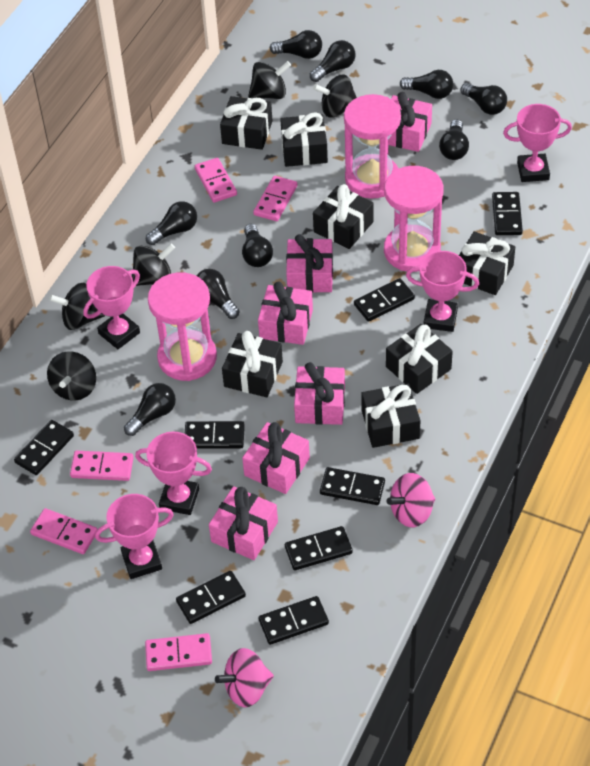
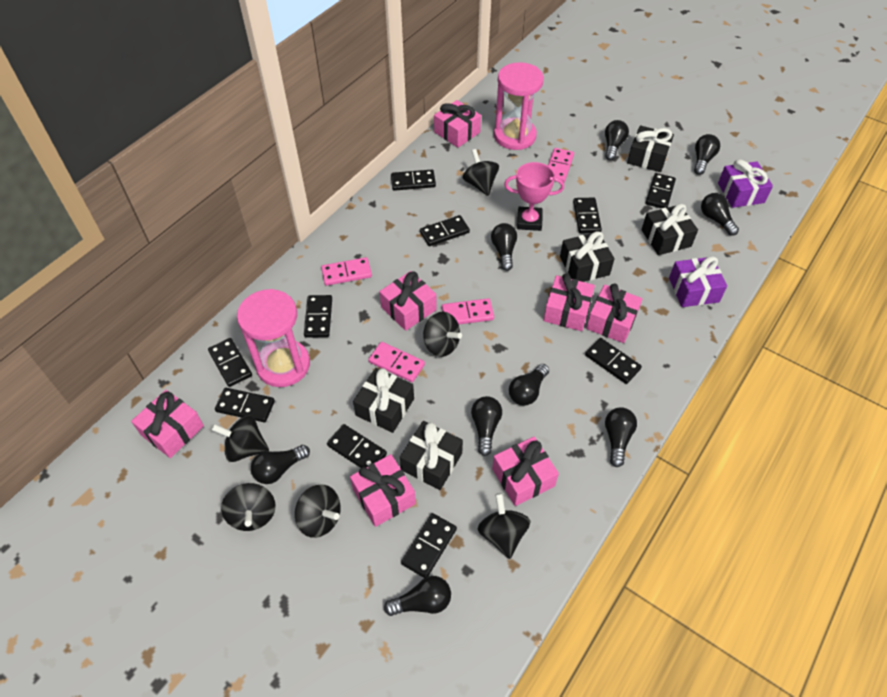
black domino: [14,420,74,475] [176,571,246,624] [185,421,245,449] [258,596,329,645] [285,526,353,570] [320,467,385,505] [354,278,415,322] [492,192,523,235] = 8 -> [208,338,252,387] [215,388,275,422] [304,295,332,338] [327,424,387,468] [391,170,436,191] [401,513,457,578] [420,215,470,246] [573,198,602,233] [585,338,642,384] [645,173,676,208] = 10
black gift: [220,96,273,150] [222,331,283,397] [280,112,328,167] [313,184,374,249] [361,383,420,448] [386,324,453,394] [459,231,515,295] = 7 -> [353,368,414,433] [400,421,463,490] [560,231,614,282] [627,125,674,172] [641,204,698,255] = 5
black spinning top: [47,351,96,400] [49,282,105,330] [132,244,175,286] [248,61,291,99] [313,75,357,118] = 5 -> [211,416,269,462] [221,483,276,531] [295,484,341,538] [423,312,462,357] [462,149,499,196] [478,493,530,559] = 6
pink domino: [30,508,98,554] [70,450,134,481] [145,633,212,671] [195,158,237,203] [253,176,297,221] = 5 -> [321,257,372,286] [368,342,425,382] [442,298,494,324] [548,148,574,182] = 4
pink gift: [209,486,278,560] [242,422,310,494] [258,282,313,345] [286,234,333,293] [294,362,345,425] [389,92,432,152] = 6 -> [131,390,204,458] [350,454,416,527] [379,271,437,331] [434,100,481,148] [492,437,559,506] [543,273,595,331] [586,284,642,343] = 7
pink hourglass: [148,272,217,381] [344,94,401,199] [384,166,443,272] = 3 -> [237,289,310,387] [494,62,544,150] = 2
pink spinning top: [215,648,274,707] [387,473,435,527] = 2 -> none = 0
pink trophy: [83,266,140,349] [95,494,174,579] [135,432,212,515] [406,251,479,332] [503,104,572,182] = 5 -> [504,162,564,231] = 1
purple gift: none = 0 -> [669,256,727,307] [718,159,773,208] = 2

